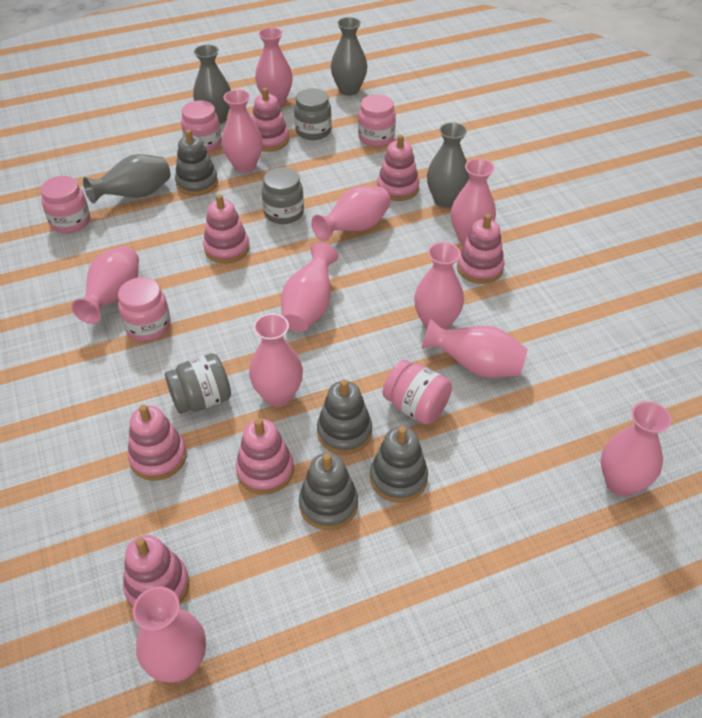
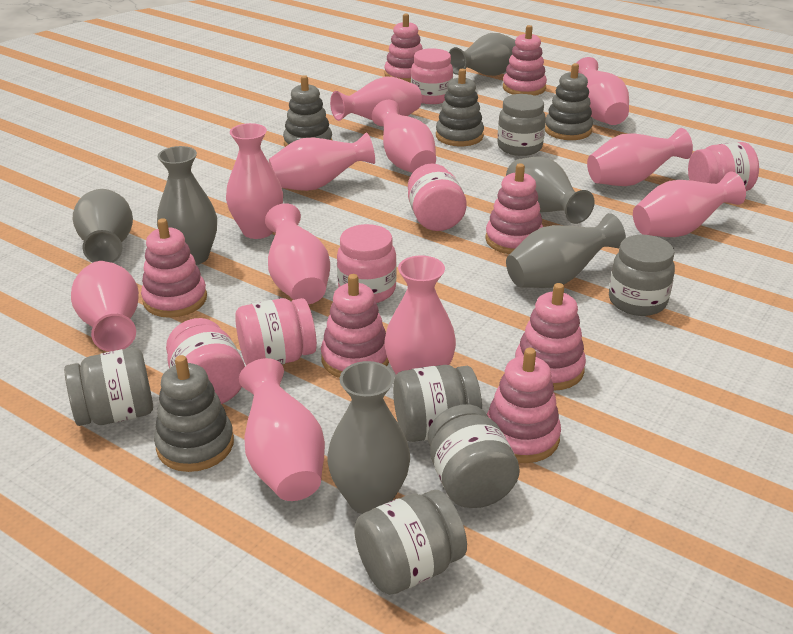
grey jar: [165,353,231,414] [262,167,304,224] [294,88,332,140] = 3 -> [64,348,153,426] [354,490,467,595] [393,365,482,442] [428,404,520,508] [497,94,546,156] [609,235,675,316] = 6
grey vase: [83,154,171,204] [193,45,231,124] [331,17,367,96] [427,122,470,208] = 4 -> [73,189,133,263] [157,146,217,265] [327,361,410,514] [449,33,515,76] [506,157,595,224] [506,213,626,288] = 6
pink jar: [40,176,90,233] [118,277,171,341] [181,100,221,152] [358,94,396,147] [383,360,452,425] = 5 -> [166,318,245,404] [235,298,317,365] [337,224,397,303] [408,163,467,231] [411,48,453,104] [688,142,759,191] = 6

